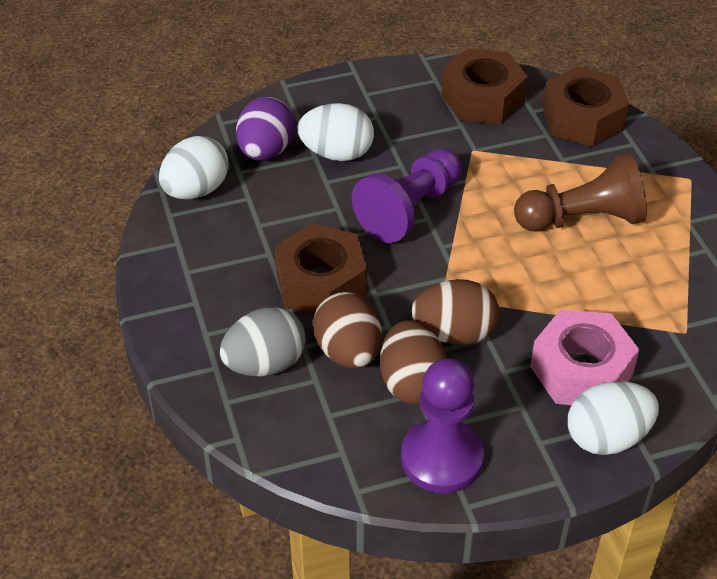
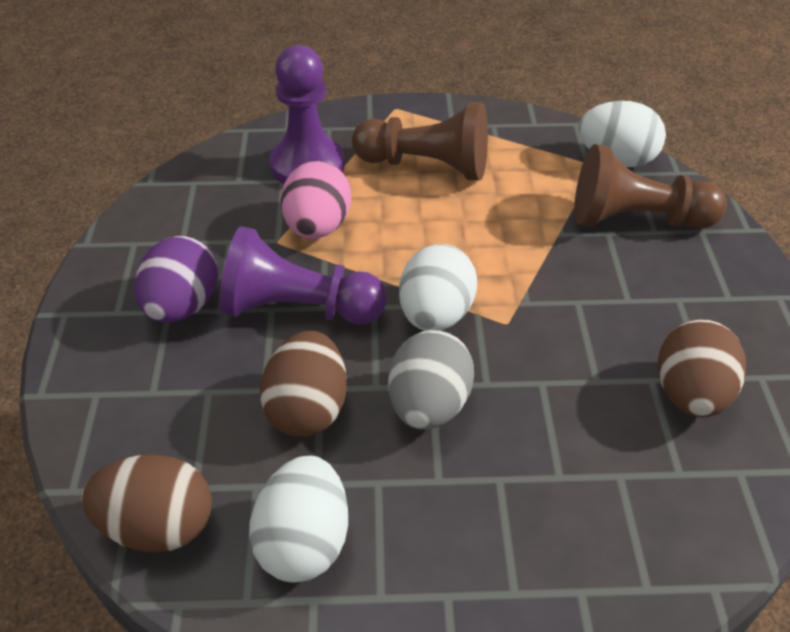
brown nut: [275,223,367,315] [442,49,528,124] [543,66,629,147] = 3 -> none = 0
brown pawn: [514,153,647,231] = 1 -> [352,102,488,180] [574,144,727,229] = 2
pink egg: none = 0 -> [281,161,351,239] = 1
pink nut: [530,309,640,405] = 1 -> none = 0

